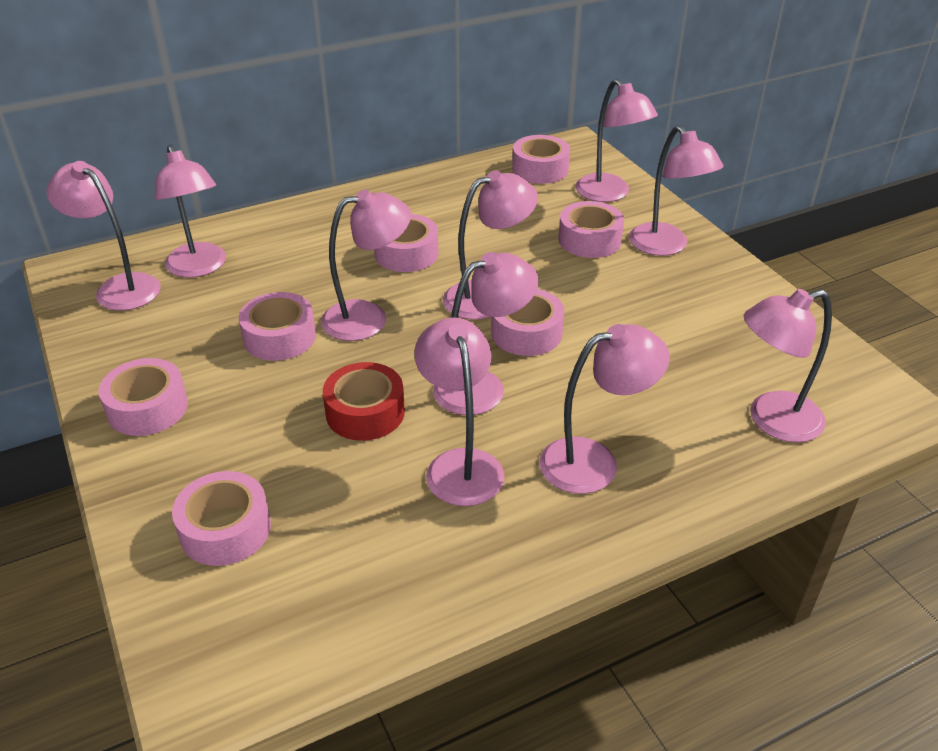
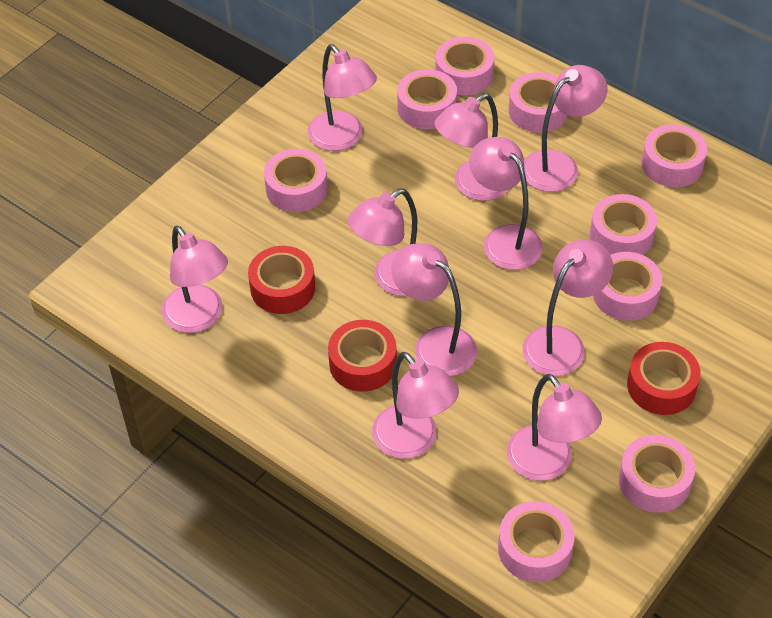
pink tape: [98,358,188,436] [172,471,271,566] [239,292,316,361] [374,214,439,272] [491,289,564,356] [512,135,570,184] [558,201,624,258] = 7 -> [264,149,328,212] [397,69,457,129] [436,37,495,95] [498,501,575,582] [509,72,568,133] [590,194,657,255] [593,252,662,321] [619,435,695,513] [642,124,707,187] = 9
red tape: [323,362,405,441] = 1 -> [248,246,315,314] [328,320,397,392] [627,342,701,415] = 3

